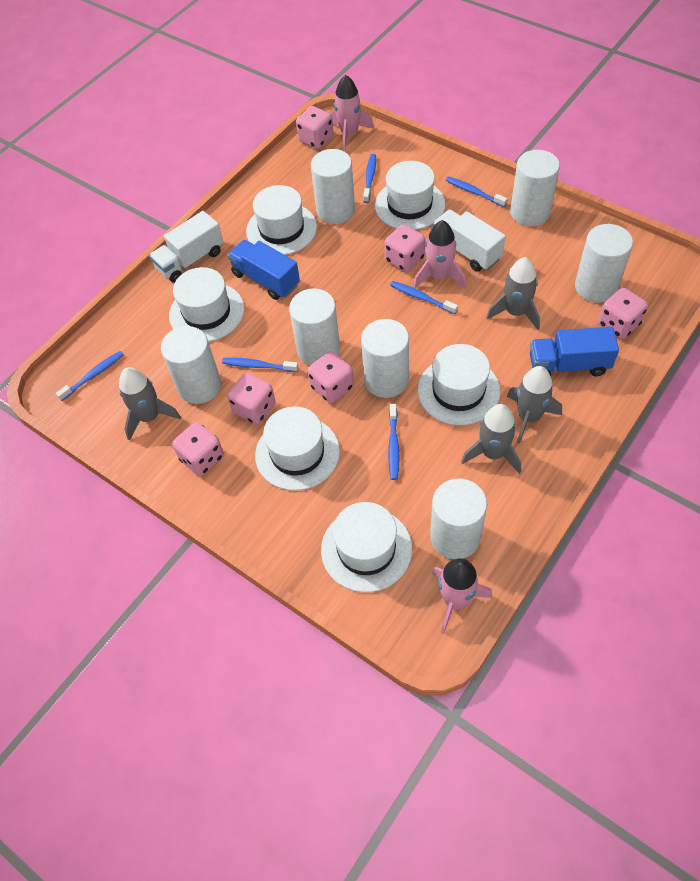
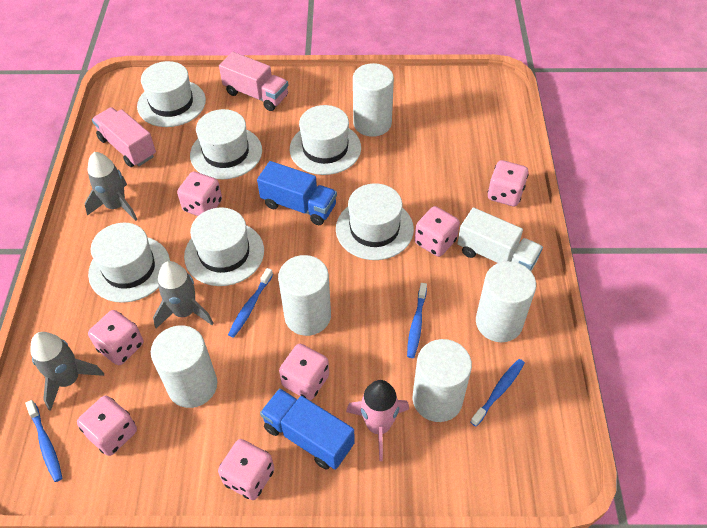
blue toothbrush: [56,351,124,401] [222,358,298,372] [363,154,376,203] [388,404,400,480] [390,281,458,314] [446,176,507,207] = 6 -> [25,400,62,482] [228,268,273,338] [407,283,427,358] [470,359,525,427] = 4
grey rocket: [119,367,181,441] [461,404,521,474] [486,257,540,330] [506,366,562,444] = 4 -> [30,332,104,411] [84,152,137,221] [153,261,214,328] = 3
pink dice: [172,422,224,476] [227,373,276,424] [296,106,333,149] [308,351,354,403] [384,224,425,272] [598,288,648,339] = 6 -> [77,395,137,456] [88,310,143,365] [177,172,222,216] [218,439,274,500] [279,344,329,400] [415,206,460,257] [488,160,529,207] = 7
pink rocket: [331,75,374,152] [413,220,466,289] [432,558,493,634] = 3 -> [346,380,409,461] = 1
pink truck: none = 0 -> [92,107,156,167] [219,52,288,111] = 2
white cylinder: [161,326,221,404] [289,288,340,365] [311,149,355,224] [361,319,409,398] [430,479,487,559] [510,150,560,226] [575,224,633,303] = 7 -> [151,325,217,408] [278,255,331,336] [353,63,394,137] [413,339,472,422] [476,261,536,342] = 5
white truck: [149,211,223,283] [432,210,506,272] = 2 -> [457,207,543,271] = 1

